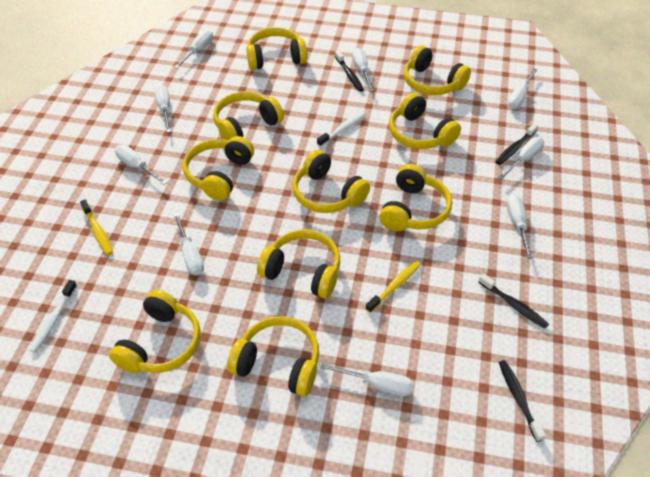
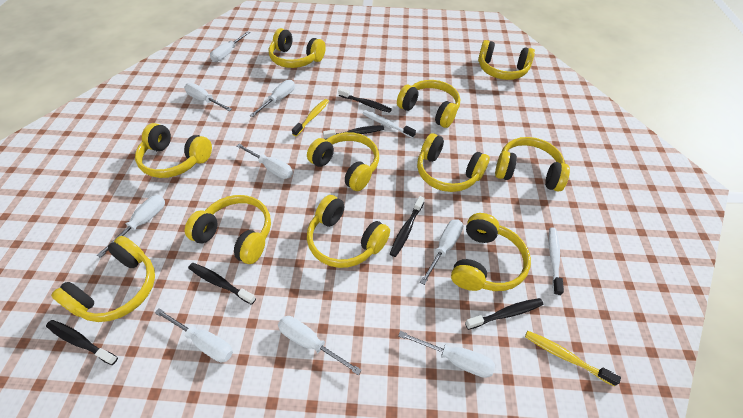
black toothbrush: [335,50,364,92] [478,273,549,329] [495,123,538,165] [499,360,546,442] = 4 -> [46,320,118,365] [188,263,256,305] [323,125,384,140] [338,88,392,113] [390,196,425,257] [465,298,543,330] = 6
yellow headphones: [109,290,201,373] [183,136,254,201] [213,92,284,141] [227,316,319,397] [246,27,307,70] [257,230,340,298] [292,150,370,213] [379,164,452,231] [389,93,461,149] [404,45,471,95] = 10 -> [51,236,155,322] [135,123,212,178] [185,195,271,264] [269,28,326,68] [307,132,379,191] [307,195,390,268] [397,80,460,128] [417,133,490,192] [451,213,531,291] [478,40,535,80] [495,137,570,192] = 11

